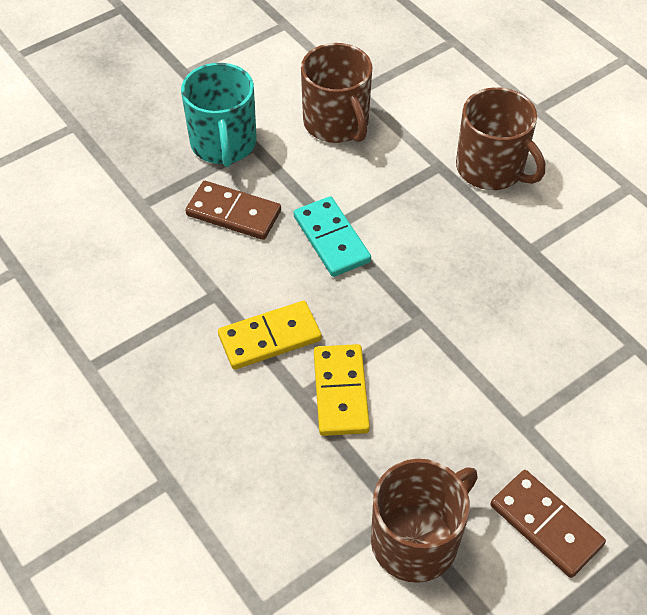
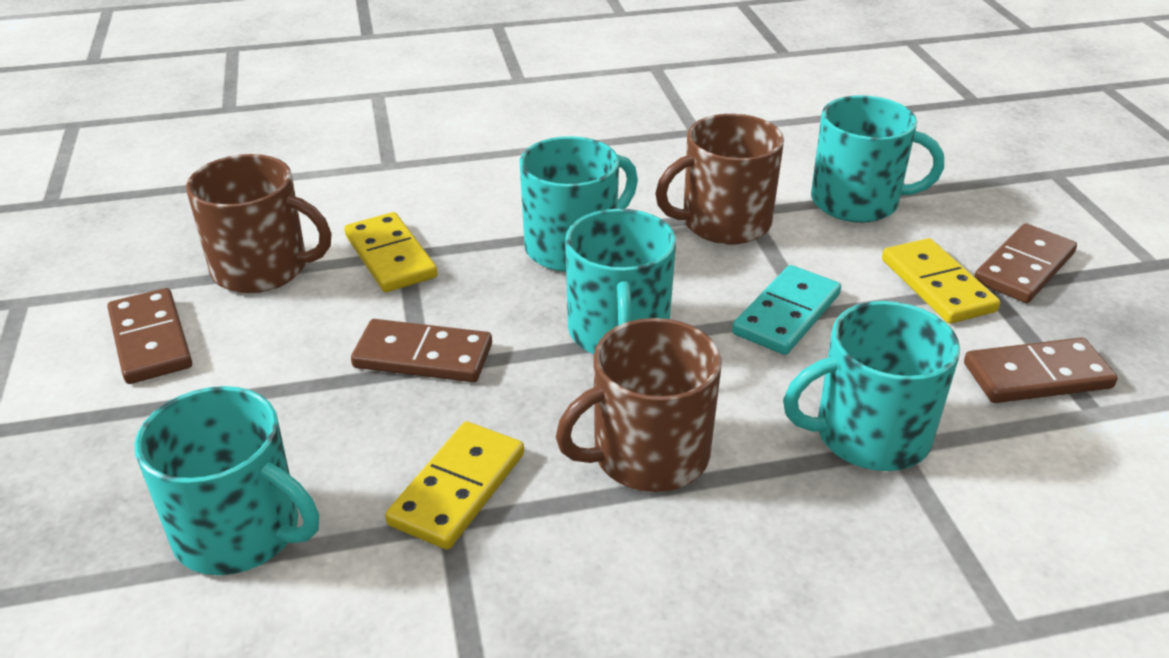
brown domino: [186,181,281,240] [491,470,606,578] = 2 -> [107,288,192,384] [351,319,492,382] [964,338,1118,403] [974,223,1077,303] = 4
turquoise mug: [181,63,257,167] = 1 -> [135,386,319,575] [519,136,638,272] [565,209,676,354] [783,301,960,471] [811,95,944,223] = 5
yellow domino: [218,301,322,370] [314,344,370,436] = 2 -> [344,212,437,292] [385,421,524,550] [882,238,1000,324] = 3

